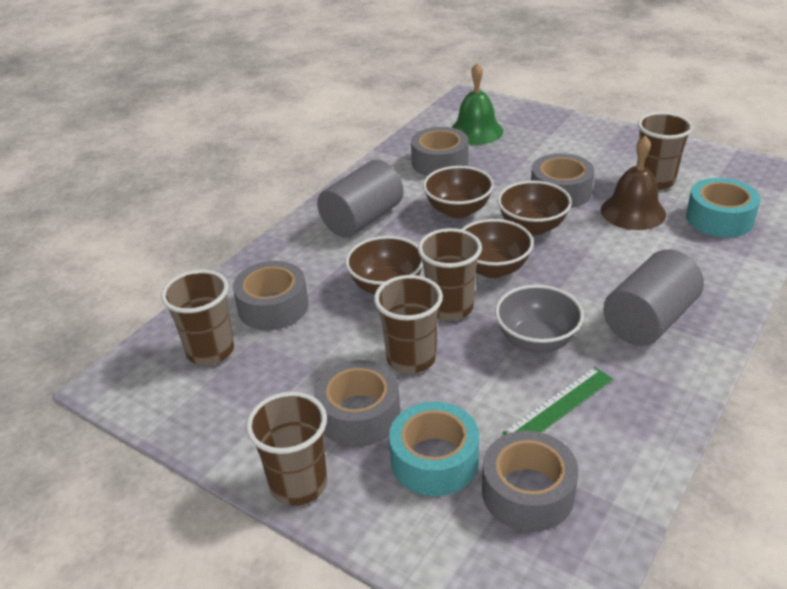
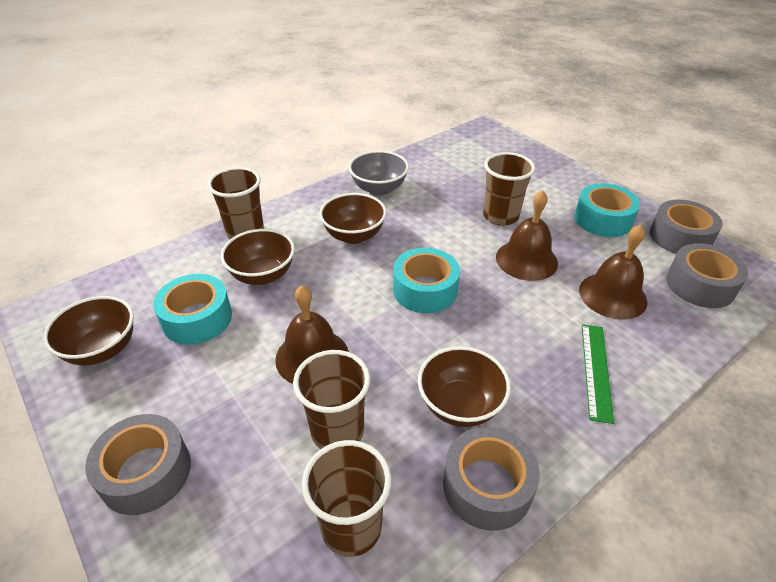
brown bell: [601,136,666,230] = 1 -> [275,285,348,384] [496,190,558,281] [579,225,648,319] = 3
brown cup: [161,270,234,365] [246,392,327,506] [374,275,443,374] [418,228,482,321] [637,112,693,190] = 5 -> [207,167,264,239] [293,350,370,449] [302,440,391,557] [483,152,535,226] = 4
green bell: [451,63,503,145] = 1 -> none = 0
grey cylinder: [317,160,404,238] [603,250,704,346] = 2 -> none = 0
grey tape: [233,261,309,330] [314,360,400,447] [411,127,469,176] [482,431,578,532] [531,153,594,208] = 5 -> [85,414,191,515] [443,427,540,531] [650,200,723,254] [666,243,748,308] = 4
turquoise tape: [389,401,479,496] [686,178,760,237] = 2 -> [153,274,232,345] [393,248,460,313] [575,183,640,237] = 3

